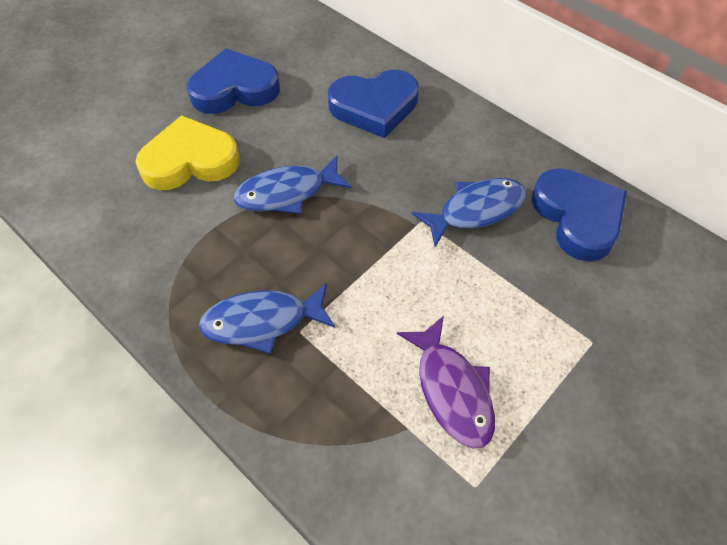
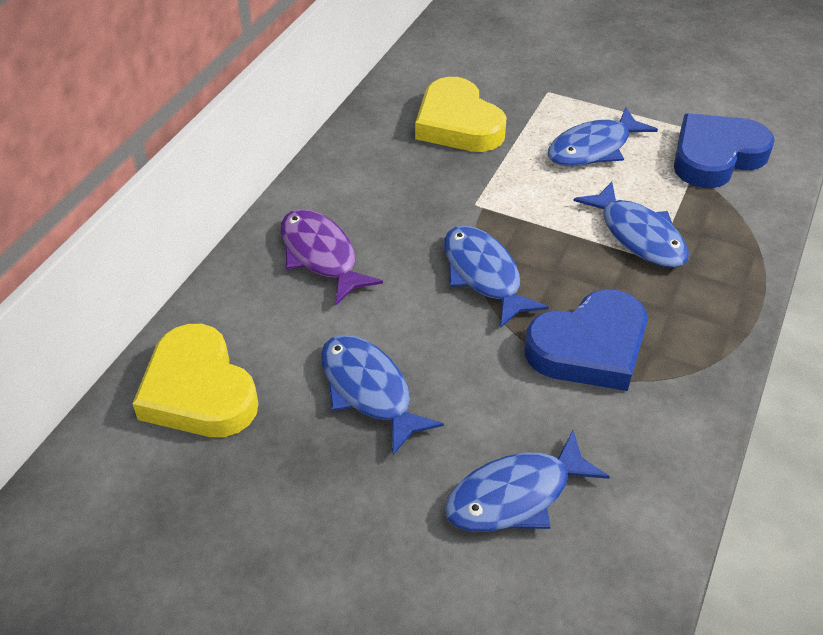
blue fish: [199,283,335,354] [233,156,352,214] [412,178,527,247] = 3 -> [321,335,444,455] [444,225,549,328] [444,430,610,532] [548,107,658,167] [573,182,689,268] = 5
blue heart: [187,48,280,114] [328,70,419,138] [531,168,627,261] = 3 -> [525,289,647,391] [674,113,775,188] = 2
yellow heart: [136,115,240,190] = 1 -> [132,324,258,437] [415,77,506,152] = 2

